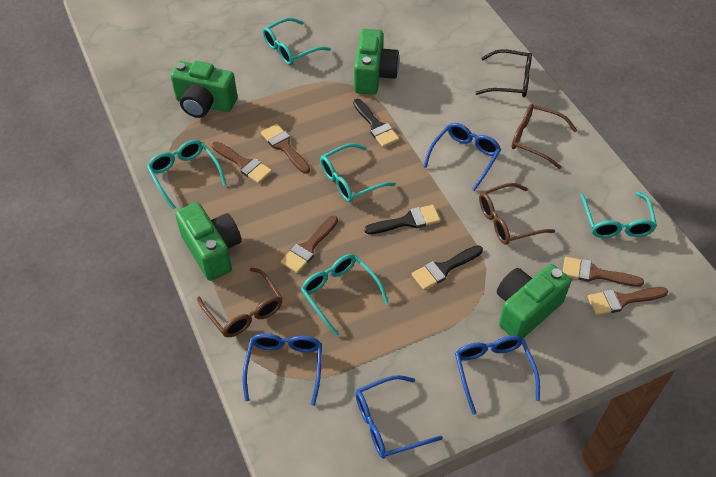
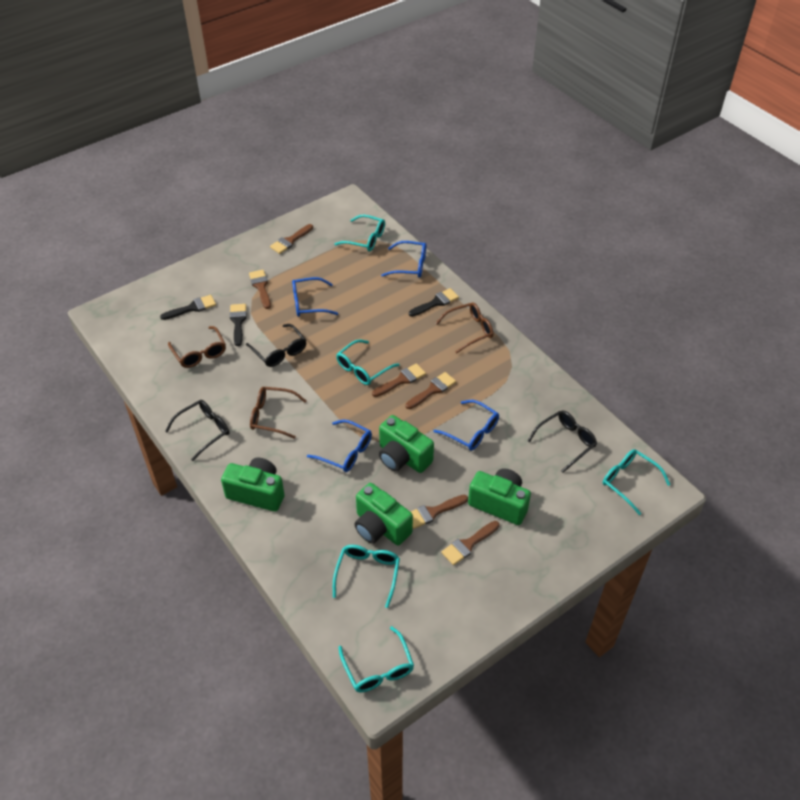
black glasses: [475,49,532,97] = 1 -> [165,400,230,461] [246,324,307,367] [528,411,597,472] = 3
brown brush: [212,141,272,183] [261,124,310,174] [280,216,338,273] [563,257,644,287] [588,287,668,315] = 5 -> [249,270,271,309] [270,224,313,254] [372,363,426,397] [406,372,456,409] [411,495,468,529] [441,521,499,565] = 6

